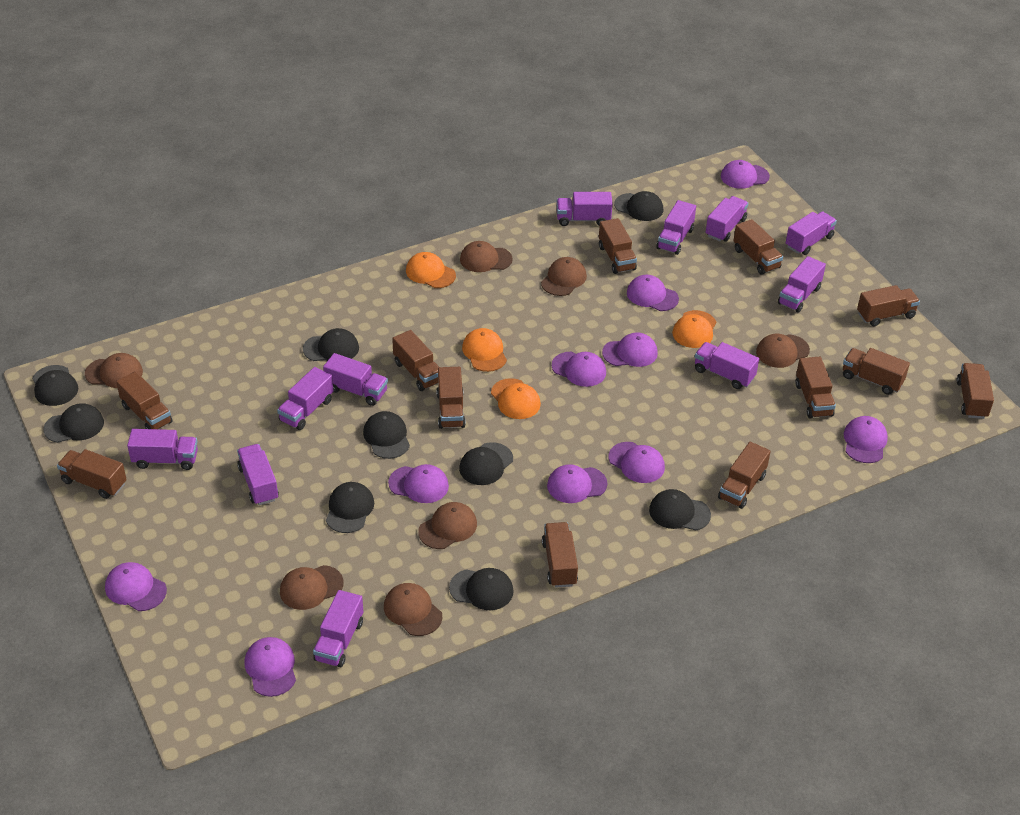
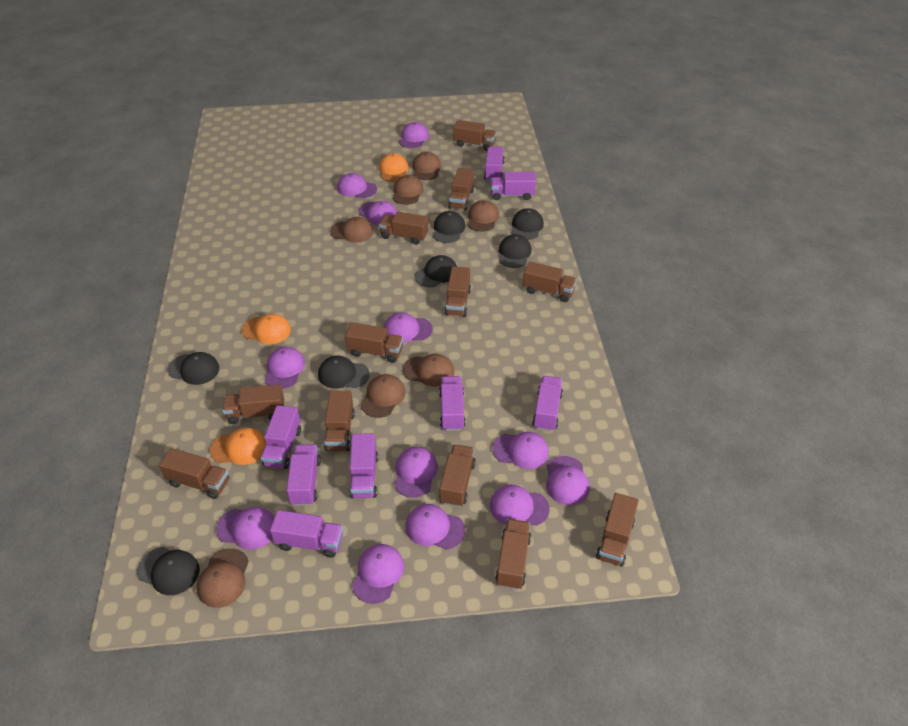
black cap: [32,365,78,406] [43,403,104,443] [303,328,359,361] [326,482,374,533] [363,411,410,459] [449,568,514,610] [459,442,513,485] [614,191,663,221] [649,489,711,530] = 9 -> [137,547,200,595] [168,352,219,385] [318,356,370,388] [415,255,457,287] [433,211,465,243] [499,234,532,268] [511,208,544,240] = 7
orange cap: [406,252,456,288] [462,328,507,372] [491,378,541,419] [672,310,716,348] = 4 -> [210,428,266,465] [242,314,291,344] [379,153,408,182] = 3
purple cap: [105,562,167,611] [244,637,296,697] [388,464,449,503] [547,464,608,503] [552,352,606,387] [602,333,658,367] [609,442,665,483] [627,275,679,311] [721,160,770,189] [844,416,888,463] = 10 -> [216,507,275,549] [264,347,305,389] [337,173,377,198] [352,544,404,604] [359,201,397,225] [384,312,433,343] [395,447,438,498] [399,122,429,148] [405,504,465,549] [490,485,550,526] [493,432,549,469] [546,456,590,505] = 12
purple truck: [127,429,198,470] [237,444,279,505] [277,367,333,430] [313,590,363,667] [323,353,388,406] [556,192,613,226] [656,200,696,255] [695,342,759,389] [706,196,748,242] [778,256,826,312] [786,211,837,255] = 11 -> [261,405,301,469] [270,510,343,558] [287,444,321,506] [349,433,378,498] [439,376,466,431] [484,146,505,181] [490,172,536,200] [532,376,563,431] = 8

